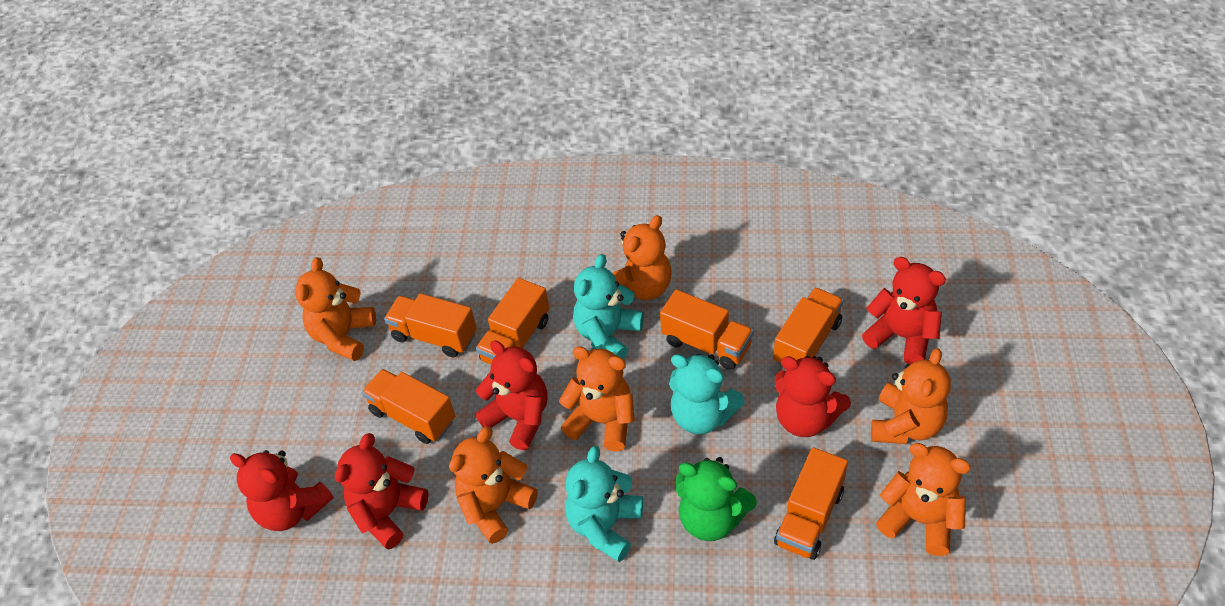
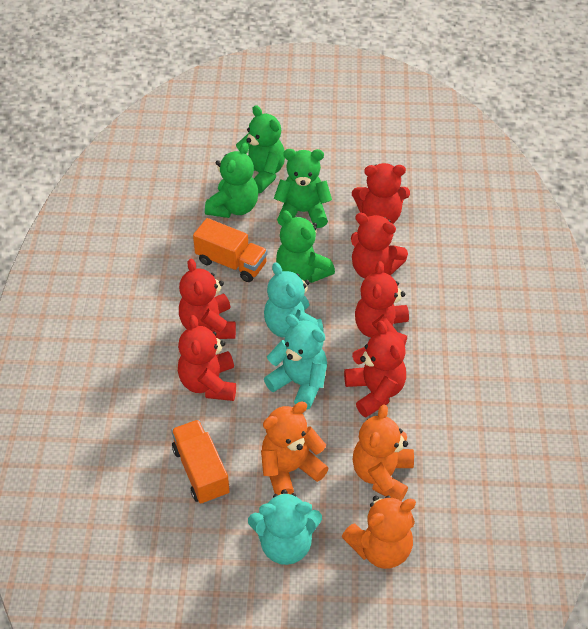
green teddy bear: [676,457,757,541] = 1 -> [205,143,258,218] [236,105,285,193] [274,149,332,228] [276,210,335,283] = 4
orange teddy bear: [295,257,376,361] [449,427,538,544] [559,346,635,451] [612,215,672,300] [871,348,951,444] [876,443,971,556] = 6 -> [261,402,329,495] [342,495,416,569] [353,404,414,501] = 3
orange truck: [362,369,455,444] [384,293,477,358] [476,278,549,365] [660,290,754,370] [773,287,844,366] [774,447,848,560] = 6 -> [171,420,230,504] [193,218,268,282] = 2
red teddy bear: [230,450,334,531] [335,433,429,549] [475,341,548,451] [775,356,851,437] [862,257,946,365] = 5 -> [178,315,236,401] [179,258,236,339] [344,321,406,417] [351,213,408,279] [352,163,410,223] [355,261,409,345] = 6

